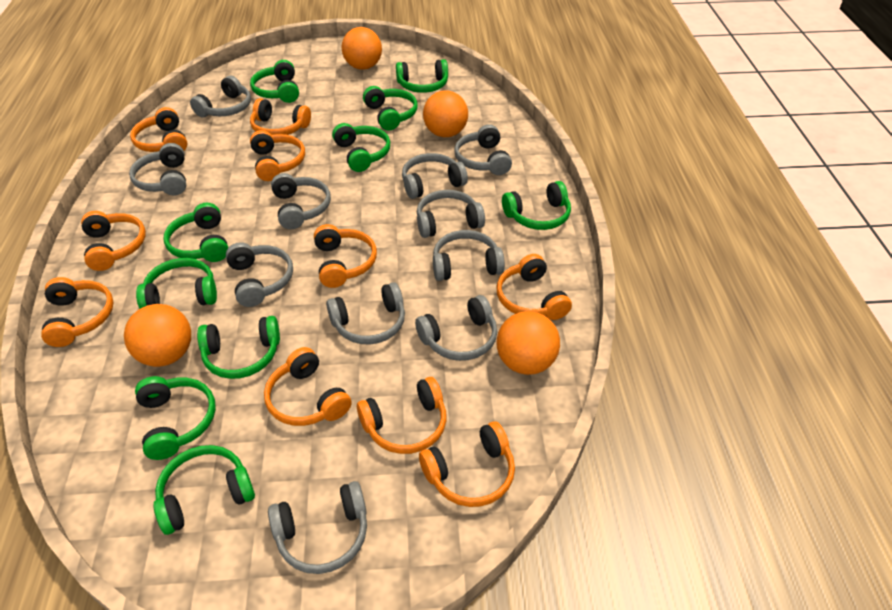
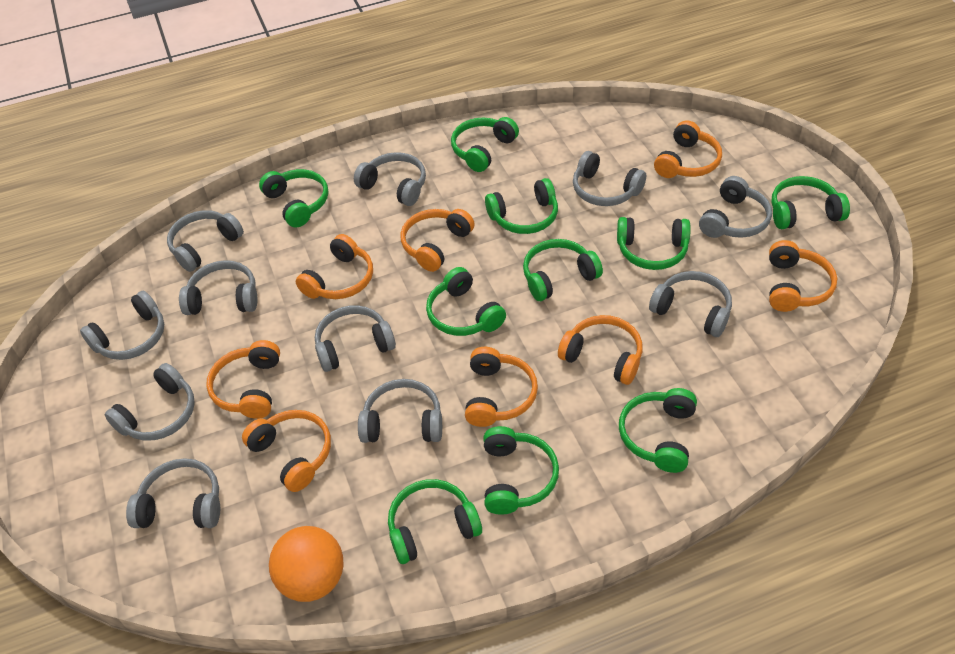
orange ball: [124,304,191,367] [342,27,382,70] [423,91,468,137] [497,311,560,375] = 4 -> [269,526,344,602] = 1
orange headphones: [41,277,114,347] [81,211,146,271] [130,107,187,152] [250,98,311,135] [250,130,305,181] [264,347,352,426] [314,224,377,288] [357,377,447,454] [419,422,515,507] [497,254,572,320] = 10 -> [206,340,280,419] [242,410,331,492] [296,234,373,299] [400,209,475,272] [465,347,538,427] [558,315,642,385] [654,120,722,178] [769,240,837,312] = 8

